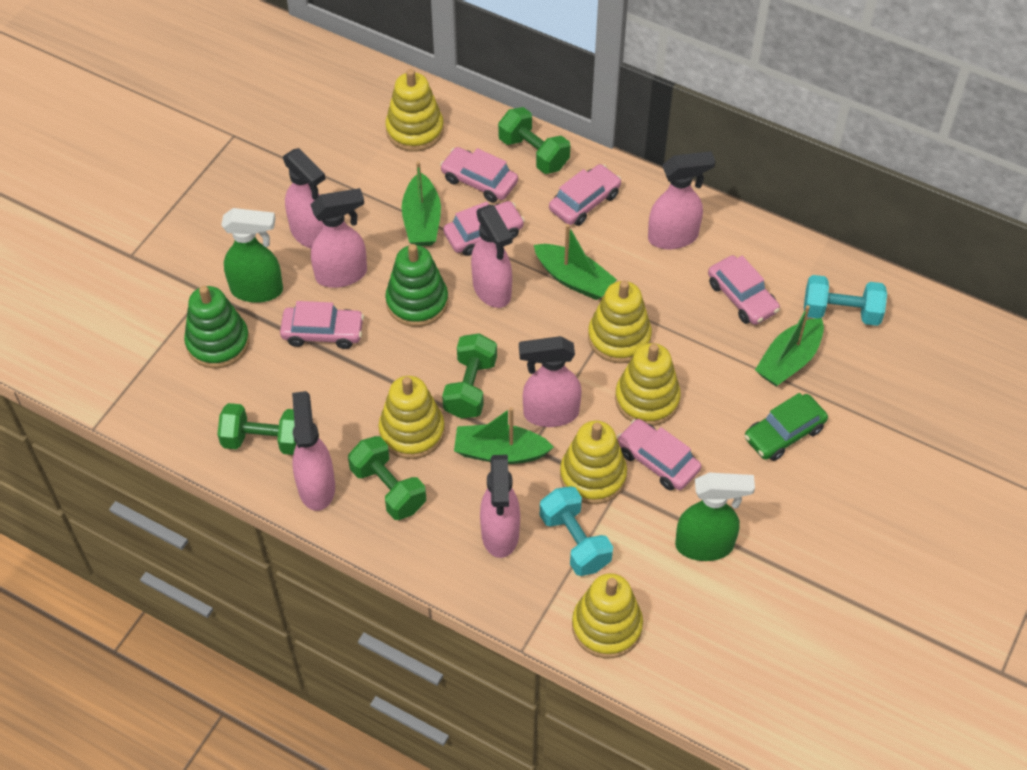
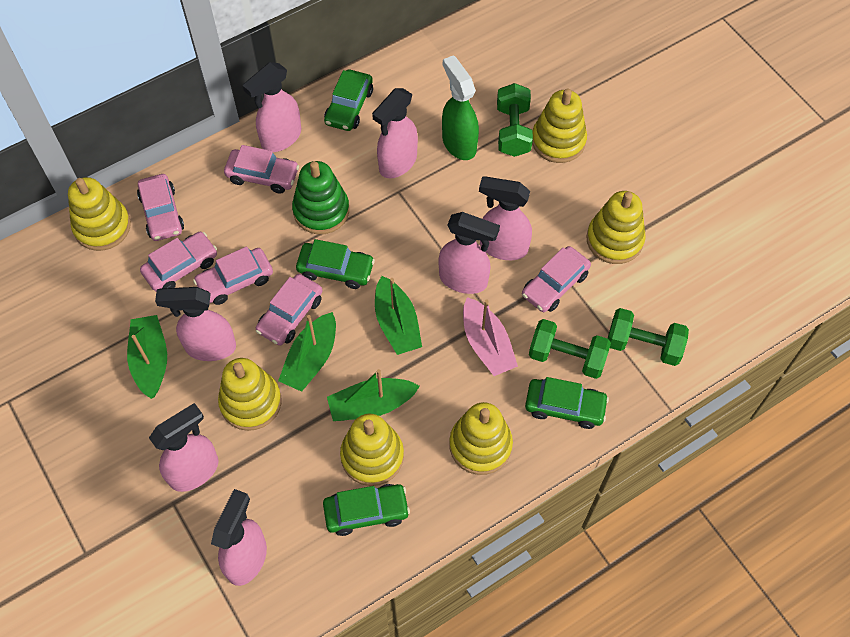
green car: [745,393,828,461] = 1 -> [296,239,375,289] [323,484,410,536] [324,69,373,131] [525,377,609,429] = 4
green dumbbell: [217,403,297,455] [348,436,426,520] [442,333,497,419] [498,107,570,174] = 4 -> [497,83,533,157] [529,319,611,379] [608,308,689,366] = 3
green spray bottle: [221,208,283,303] [675,473,755,561] = 2 -> [442,55,479,160] = 1
green stacking toy: [184,286,250,369] [385,244,448,327] = 2 -> [292,161,349,234] = 1
pink boat: none = 0 -> [463,297,518,376] = 1
turquoise dumbbell: [540,486,613,576] [804,275,887,326] = 2 -> none = 0

